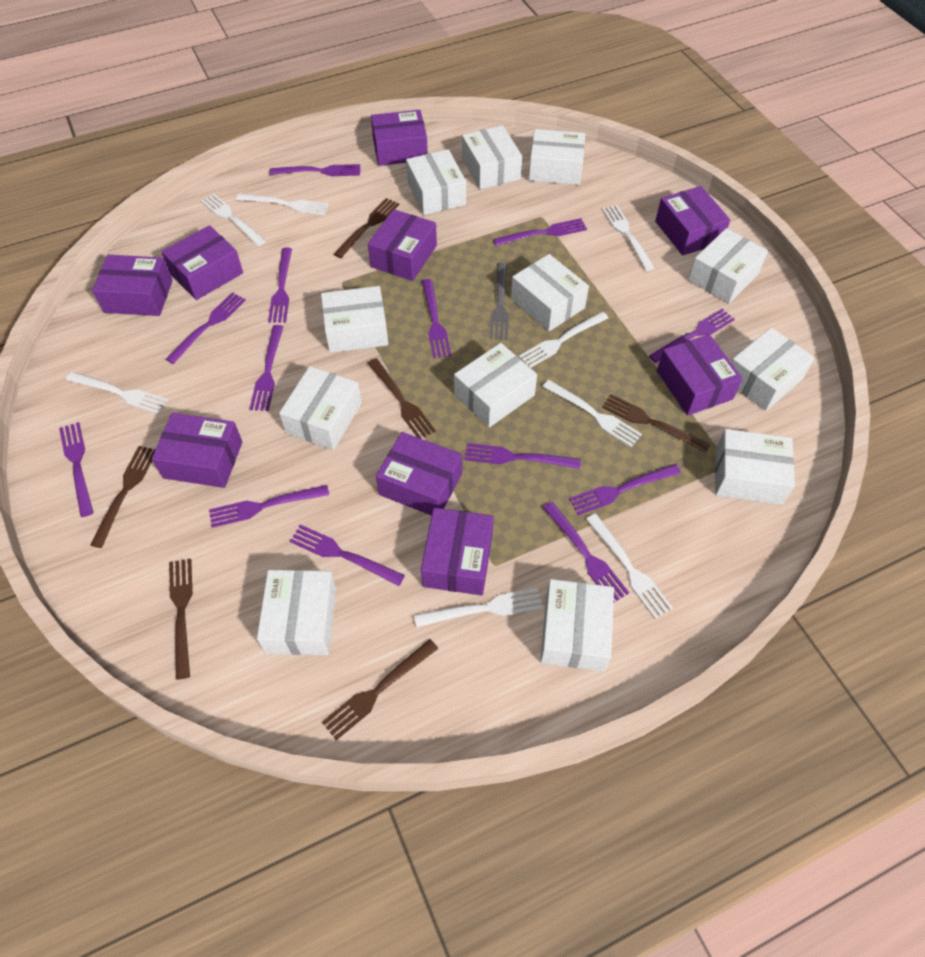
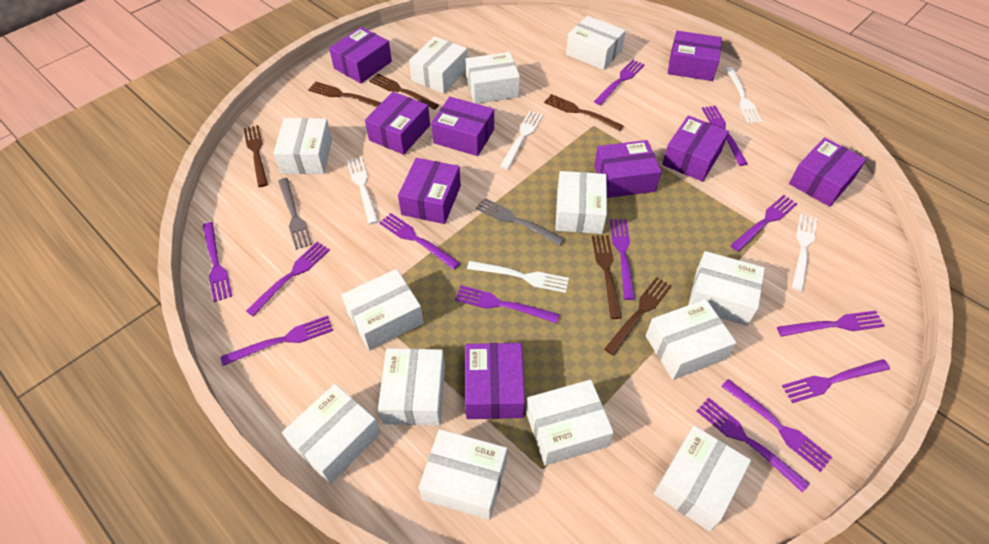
grey fork: [490,263,509,340] = 1 -> [278,178,313,250] [476,198,565,245] = 2
white box: [257,570,336,655] [279,366,362,450] [321,286,388,353] [406,149,466,215] [454,343,537,428] [462,125,522,189] [511,254,589,332] [529,129,585,185] [540,579,614,671] [688,228,768,304] [715,429,795,505] [731,327,815,411] = 12 -> [273,118,332,174] [282,384,381,484] [341,269,424,351] [378,348,445,425] [409,36,468,94] [419,429,507,520] [465,52,520,104] [526,380,614,466] [555,171,607,234] [566,16,626,70] [646,299,736,380] [654,425,751,531] [688,251,765,326] = 13
white fork: [66,372,168,414] [201,193,266,246] [236,193,329,215] [414,588,543,627] [519,312,608,368] [543,380,642,447] [586,514,673,619] [602,205,655,271] = 8 -> [346,157,379,224] [467,261,569,293] [500,111,543,170] [725,67,762,123] [792,214,817,291] = 5

